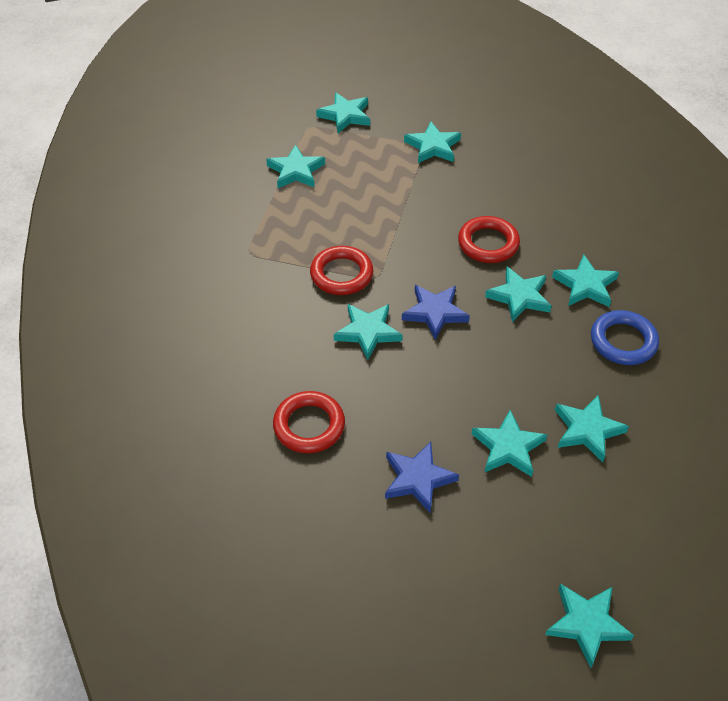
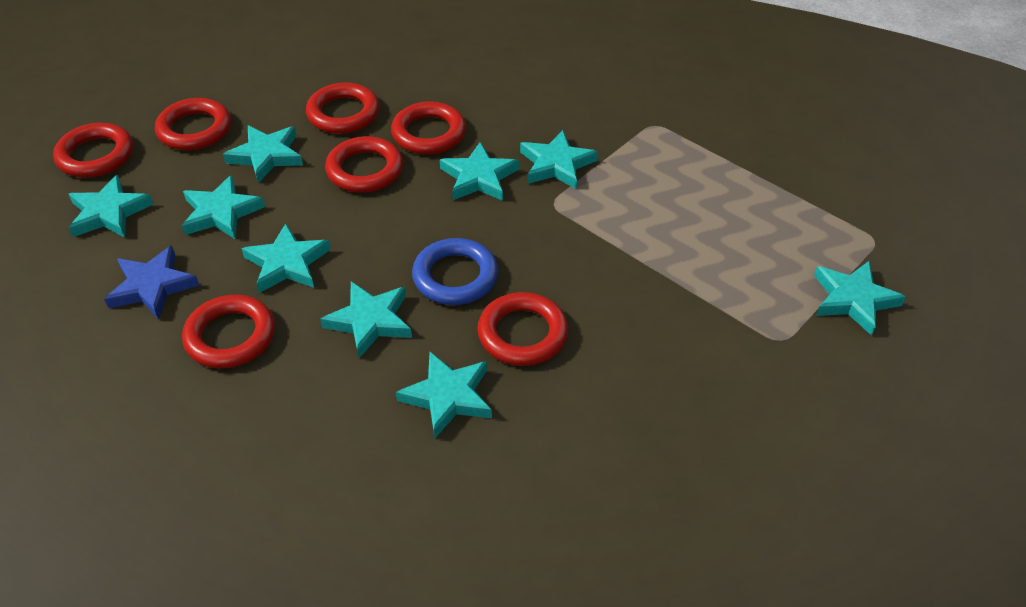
blue star: [385,442,459,514] [402,285,470,340] = 2 -> [104,246,199,320] = 1
red ring: [273,391,345,453] [310,246,373,295] [458,216,520,263] = 3 -> [53,123,133,178] [155,98,231,150] [182,294,275,368] [306,82,379,134] [325,136,403,193] [391,101,466,154] [477,292,568,366] = 7

